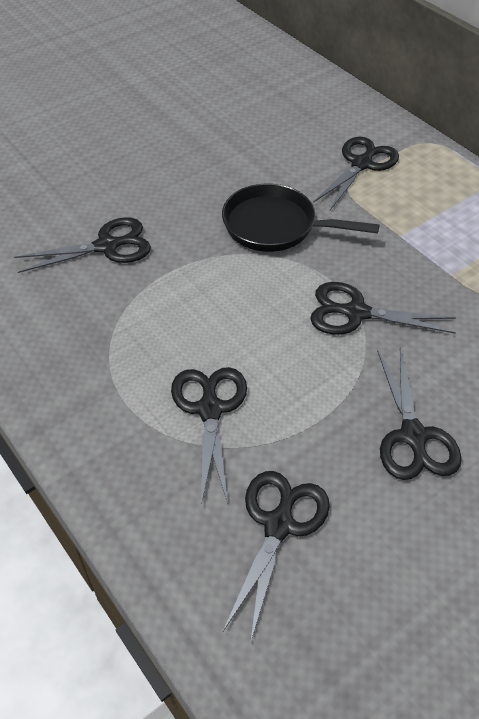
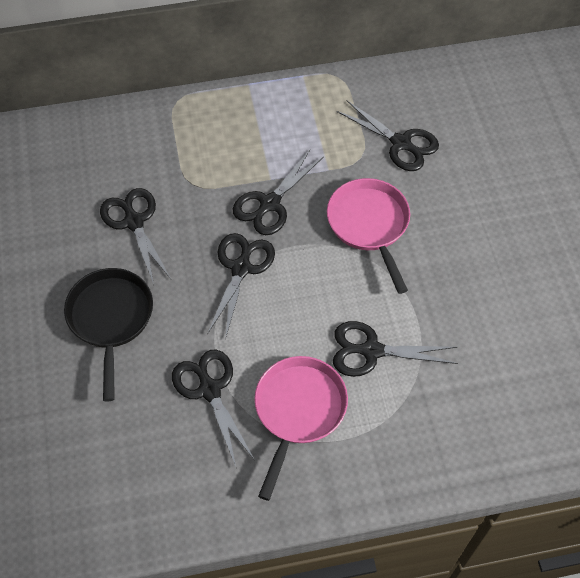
pink pan: none = 0 -> [254,356,348,501] [327,178,410,294] = 2

